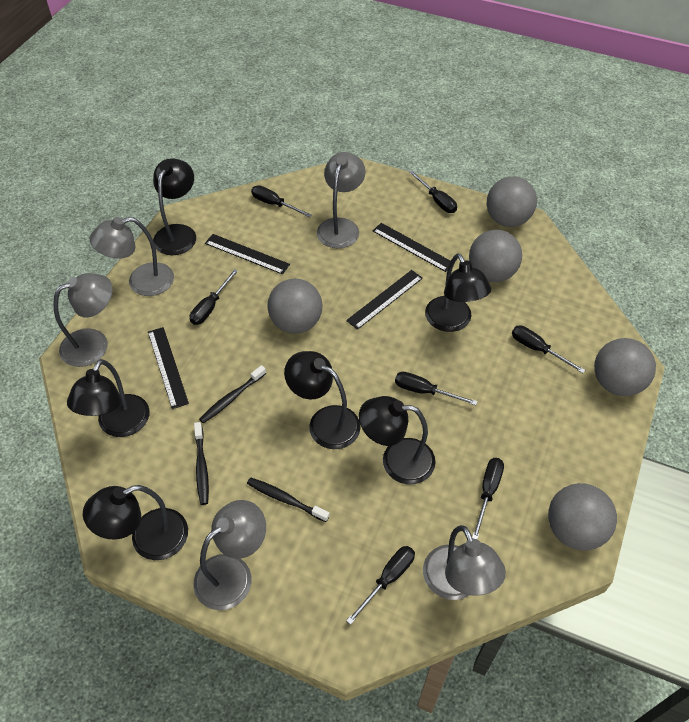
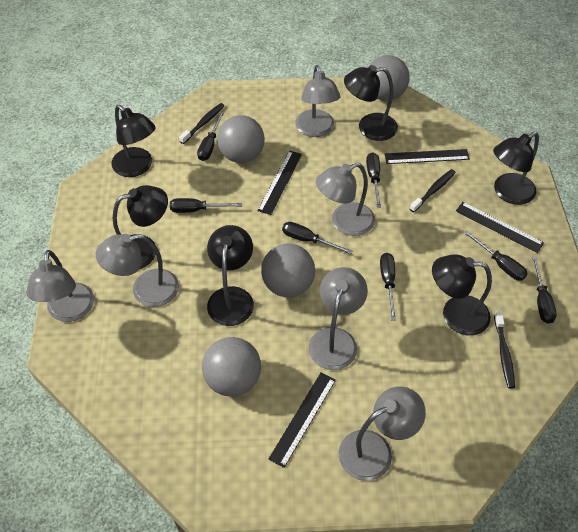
grey ball: [268,279,322,334] [469,230,522,282] [487,177,537,227] [548,483,617,550] [594,338,656,396] = 5 -> [202,337,261,397] [217,115,265,163] [261,244,315,298] [369,55,410,101] = 4
grey lamp: [53,273,112,367] [89,217,174,296] [194,500,266,610] [317,152,366,248] [423,525,506,600] = 5 -> [26,250,94,322] [95,234,179,307] [295,65,341,137] [308,267,368,370] [316,163,375,236] [339,386,426,481] = 6

